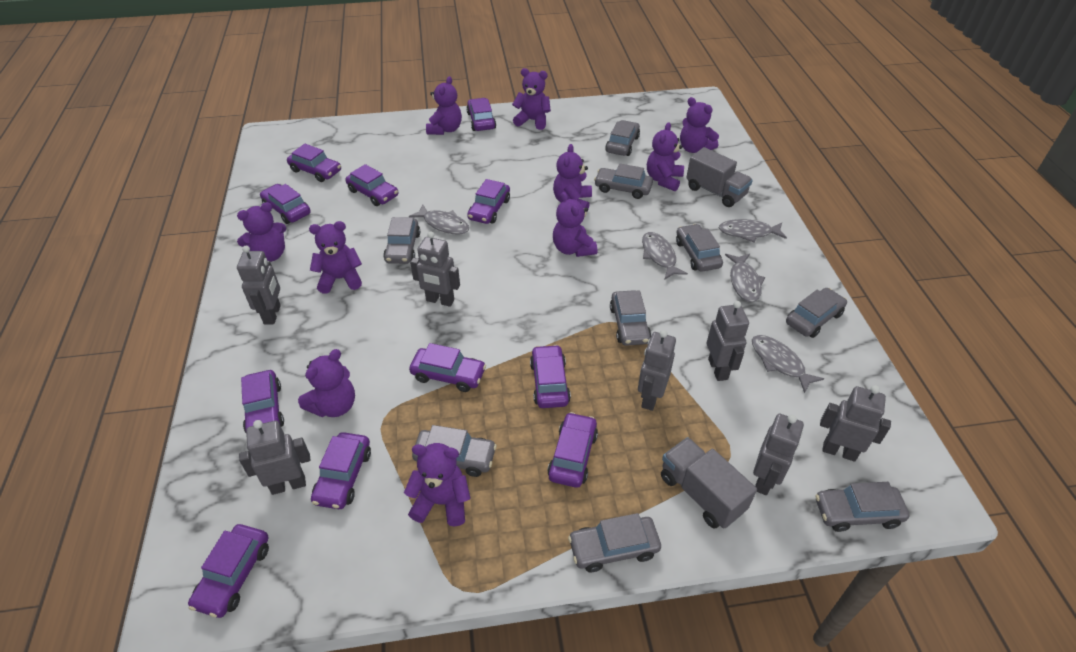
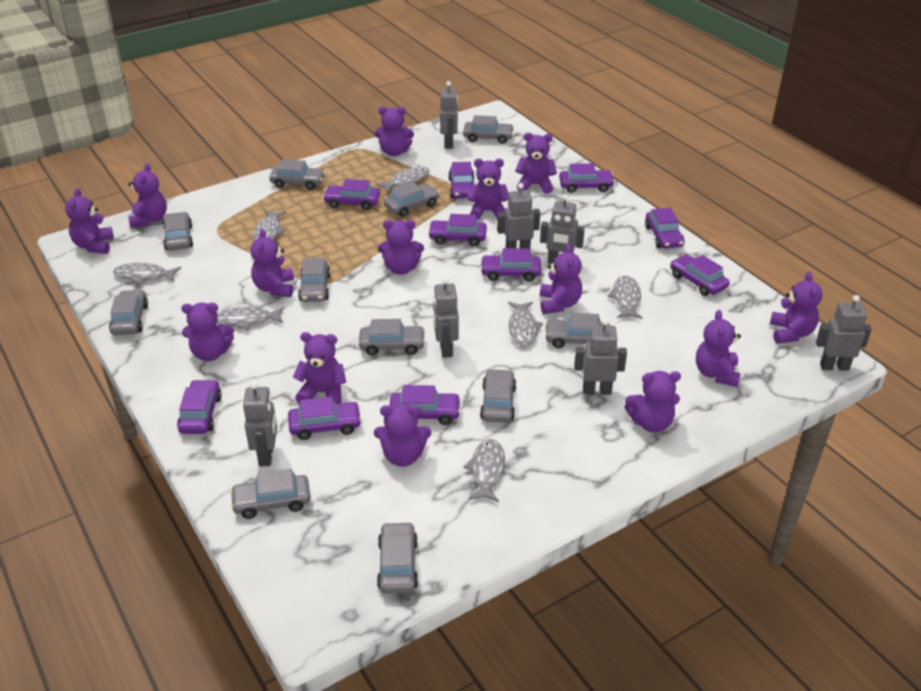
grey car: [383,217,420,264] [412,425,497,477] [568,513,661,572] [594,164,653,199] [605,120,640,156] [610,290,651,346] [676,224,723,272] [786,288,847,338] [816,482,910,532] = 9 -> [109,290,148,335] [163,212,193,251] [230,469,310,519] [269,159,325,190] [298,258,330,302] [359,319,426,356] [377,522,418,594] [384,181,440,217] [463,115,514,144] [480,369,516,423] [545,313,610,348] = 11
grey fish: [409,205,469,235] [642,232,688,279] [719,219,787,242] [725,254,765,302] [752,335,824,393] = 5 -> [113,263,181,285] [217,306,284,330] [253,210,286,241] [375,166,429,193] [463,439,505,502] [508,302,543,346] [607,275,643,319] = 7
grey truck: [661,437,757,529] [686,147,753,207] = 2 -> none = 0
purple car: [188,524,269,618] [241,370,284,433] [260,184,311,224] [287,144,341,182] [311,432,371,509] [345,164,398,206] [409,343,486,392] [466,98,496,131] [467,179,510,224] [530,345,571,408] [547,412,598,488] = 11 -> [177,380,222,434] [288,396,362,440] [323,179,380,210] [389,385,461,425] [428,214,487,246] [448,162,474,198] [480,248,541,282] [559,163,615,193] [645,208,685,249] [670,254,730,296] = 10
purple teddy bear: [237,202,286,262] [298,349,355,417] [309,221,362,294] [404,443,471,526] [426,76,462,135] [512,68,551,130] [553,144,592,209] [553,192,597,257] [647,122,684,191] [680,97,719,153] = 10 -> [65,188,114,254] [128,163,167,228] [181,303,234,361] [250,229,294,297] [292,332,346,404] [374,403,431,467] [375,106,414,156] [378,220,424,275] [467,159,508,220] [515,133,557,194] [540,244,582,314] [625,371,681,433] [696,310,741,387] [770,272,822,344] = 14

